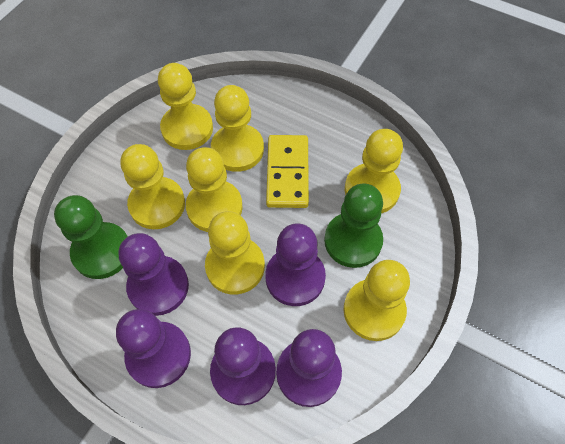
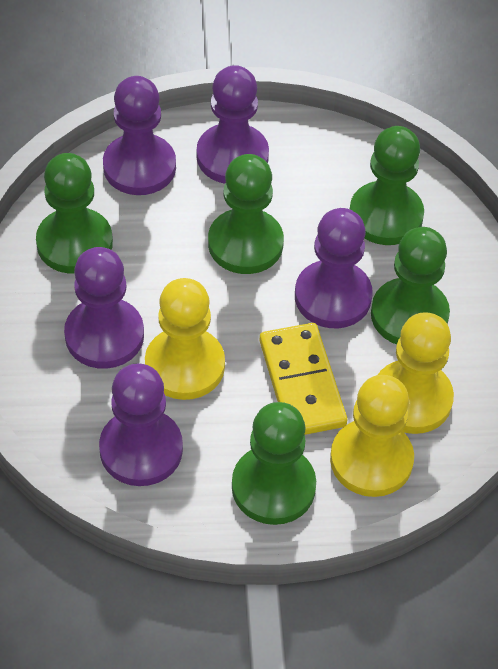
green pawn: [54,195,128,279] [324,184,383,268] = 2 -> [36,153,113,274] [208,154,284,274] [232,402,316,525] [350,126,424,245] [371,227,450,344] = 5
yellow pawn: [121,144,185,229] [158,63,213,150] [186,147,243,232] [205,211,265,294] [211,85,264,172] [343,260,410,341] [345,129,403,213] = 7 -> [145,278,225,400] [330,375,414,497] [378,312,454,434] = 3

